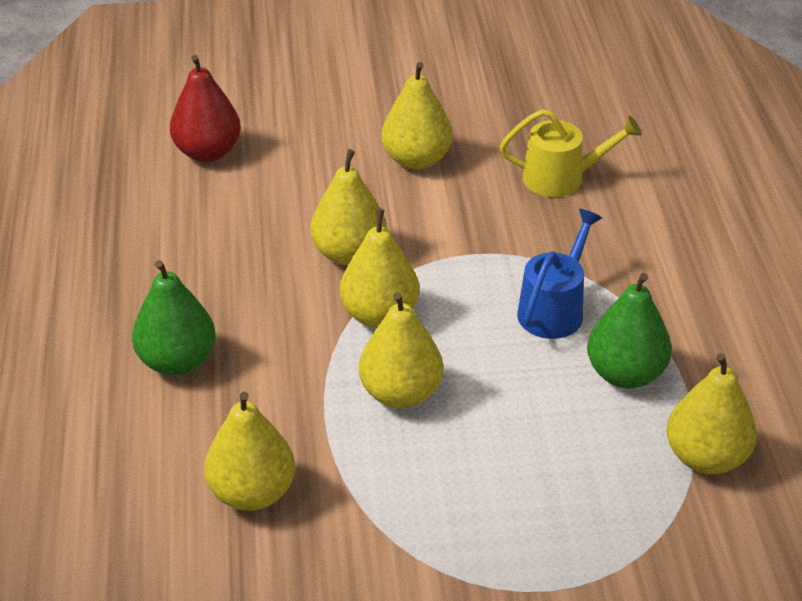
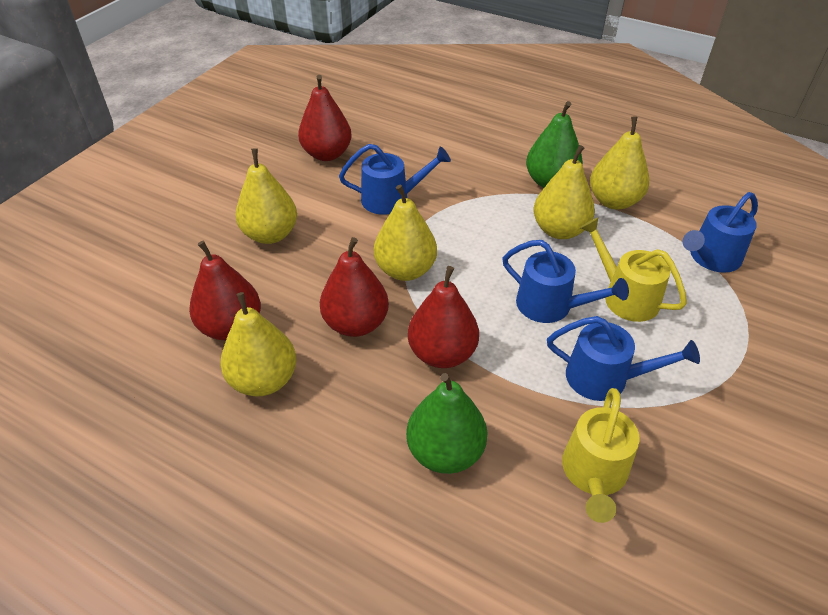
blue watering can: [517,209,602,339] = 1 -> [339,144,451,215] [502,240,629,323] [547,316,700,401] [683,192,758,273] = 4
red pear: [170,55,241,162] = 1 -> [189,241,261,340] [298,75,352,161] [320,237,389,337] [408,266,479,368] = 4
yellow pear: [204,392,295,511] [310,149,387,265] [340,208,420,328] [359,292,443,409] [382,62,452,170] [667,353,757,474] = 6 -> [221,292,297,397] [236,148,297,244] [374,185,437,281] [533,145,595,239] [590,117,649,210] = 5
yellow watering can: [500,109,642,197] = 1 -> [562,388,640,523] [580,218,687,322] = 2

